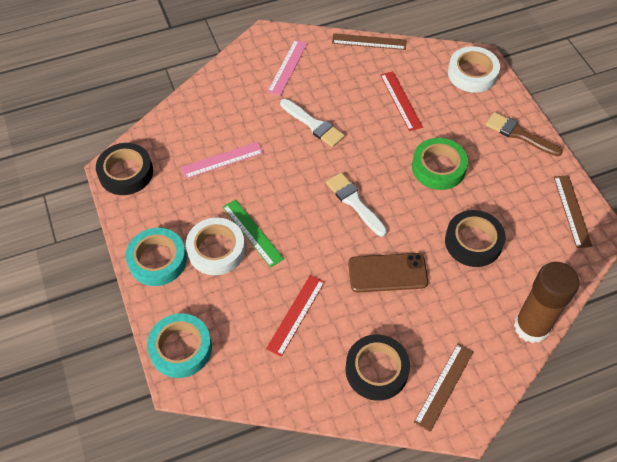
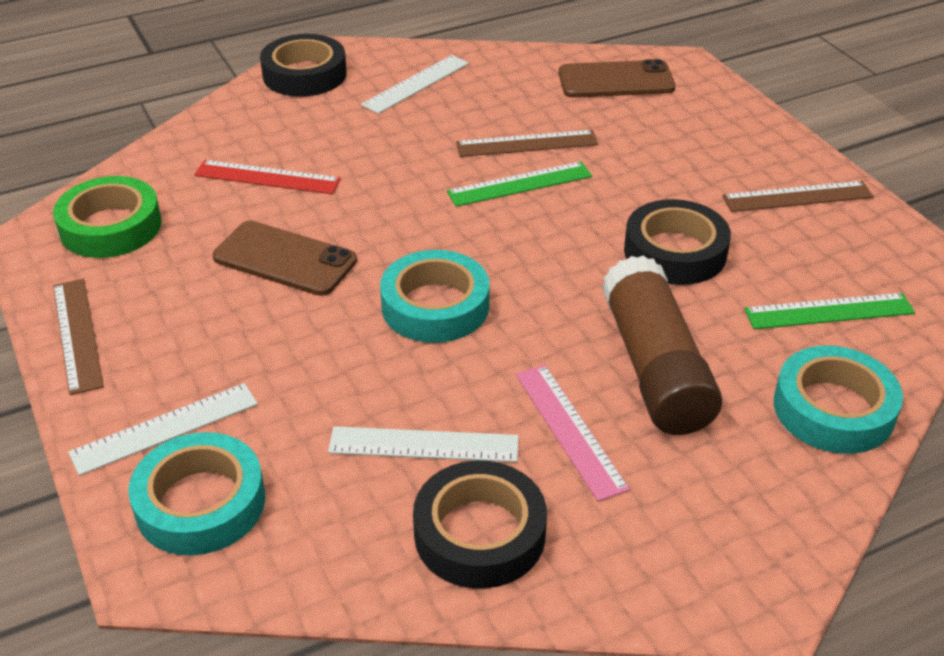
brown brush: [486,112,563,156] = 1 -> none = 0
brown phone: [348,253,428,292] = 1 -> [213,220,357,296] [559,59,675,98] = 2
green ruler: [223,199,284,267] = 1 -> [447,162,592,207] [744,293,915,329] = 2
pink ruler: [181,142,263,179] [267,40,308,96] = 2 -> [516,365,630,502] = 1
red ruler: [266,275,325,357] [380,71,423,131] = 2 -> [194,160,341,194] = 1
turquoise tape: [126,228,187,286] [147,313,212,378] = 2 -> [128,432,265,555] [380,250,490,343] [774,346,903,454] = 3
white brush: [280,99,345,147] [326,173,387,236] = 2 -> none = 0
white ruler: none = 0 -> [68,383,258,476] [328,426,519,462] [361,55,469,114] = 3
white tape: [186,218,245,275] [448,46,500,93] = 2 -> none = 0

